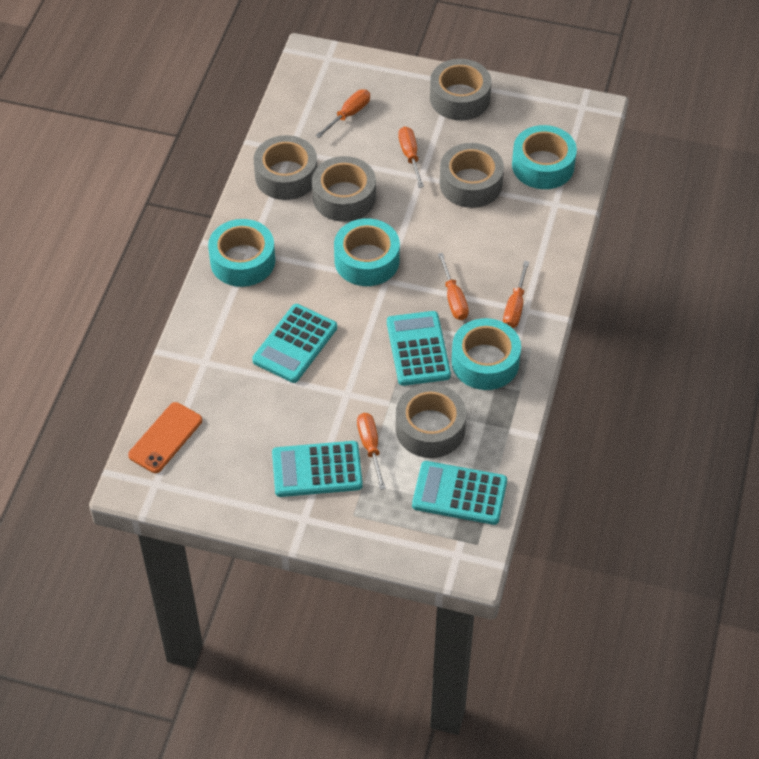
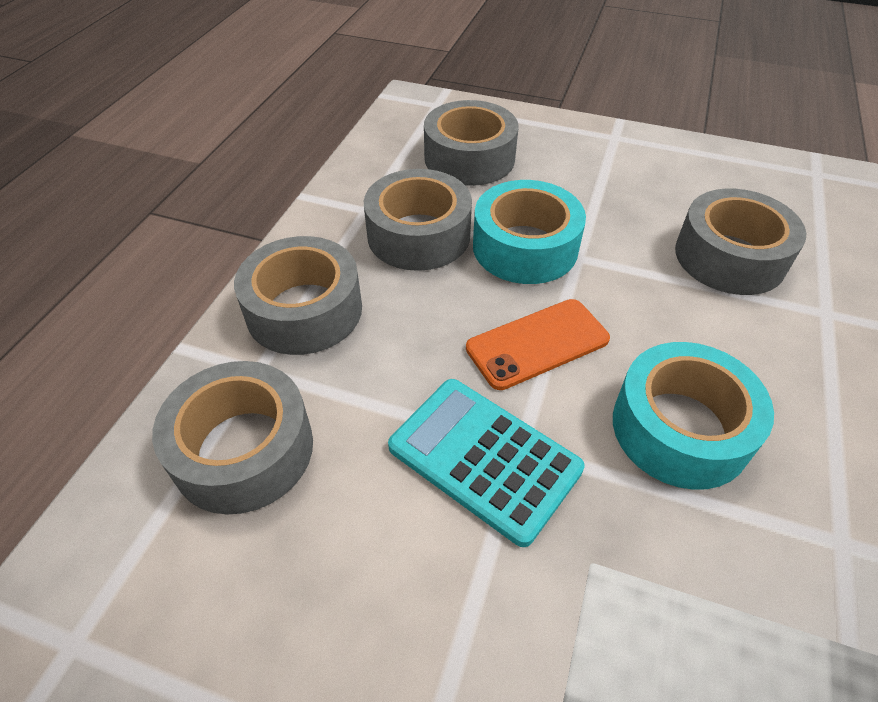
orange screwdriver: [315,90,370,138] [357,413,386,490] [398,126,424,188] [438,253,469,320] [503,261,529,328] = 5 -> none = 0
turquoise calculator: [252,304,337,383] [272,441,363,497] [387,311,451,386] [412,461,507,525] = 4 -> [388,379,585,547] = 1
turquoise tape: [208,219,275,287] [334,218,400,286] [451,318,521,390] [512,125,577,189] = 4 -> [473,180,586,284] [613,342,774,490] = 2

